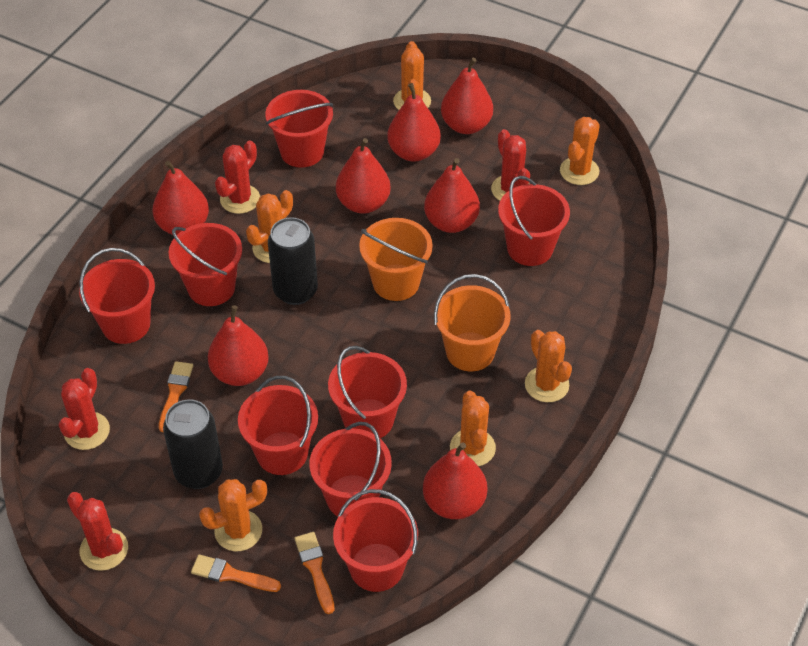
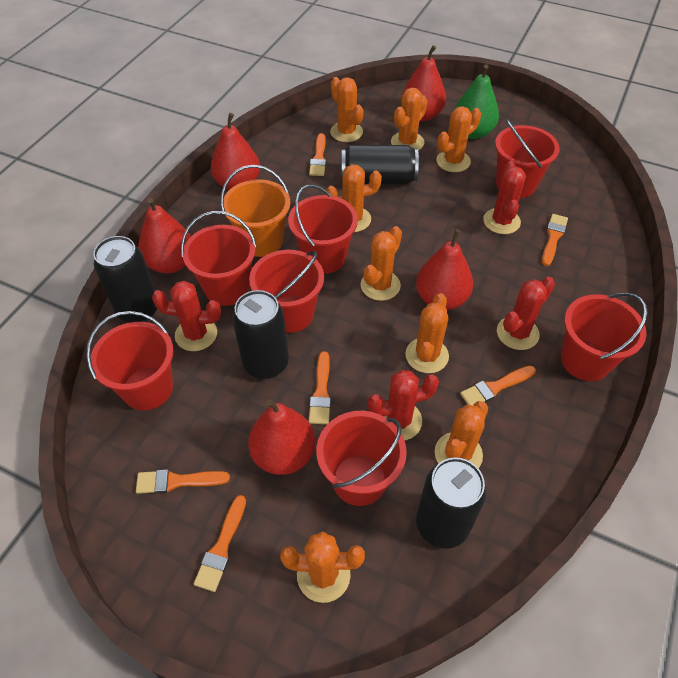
black can: [163,399,223,489] [268,217,318,305] = 2 -> [93,236,157,323] [232,290,289,379] [342,145,419,184] [416,457,487,549] = 4
green pear: none = 0 -> [454,64,499,139] = 1
orange brush: [159,361,193,432] [191,554,281,592] [295,532,334,614] = 3 -> [136,469,230,494] [194,495,246,592] [309,133,326,176] [309,351,331,424] [460,366,536,406] [542,214,568,266] = 6
orange bucket: [359,218,433,301] [434,274,511,371] = 2 -> [221,165,290,257] = 1
orange cactus: [199,479,267,551] [246,190,293,263] [393,41,431,110] [450,390,496,466] [525,330,572,402] [560,117,600,185] = 6 -> [280,532,365,603] [326,164,382,232] [330,77,364,142] [361,226,402,301] [391,88,427,151] [405,293,449,373] [435,401,488,468] [436,106,481,172] = 8
red bucket: [79,248,155,344] [169,223,242,306] [238,376,318,475] [265,90,333,168] [310,422,392,516] [328,346,407,438] [333,489,418,592] [498,176,570,266] = 8 -> [86,311,174,410] [181,211,257,306] [249,250,324,333] [288,184,358,274] [316,411,407,506] [495,119,559,198] [561,292,648,381] = 7
red pear: [153,161,209,235] [208,305,269,386] [336,138,391,214] [387,83,441,162] [423,442,487,519] [424,158,480,233] [441,58,493,134] = 7 -> [138,198,191,274] [211,113,260,190] [248,399,316,475] [402,45,446,121] [416,229,473,310] = 5

